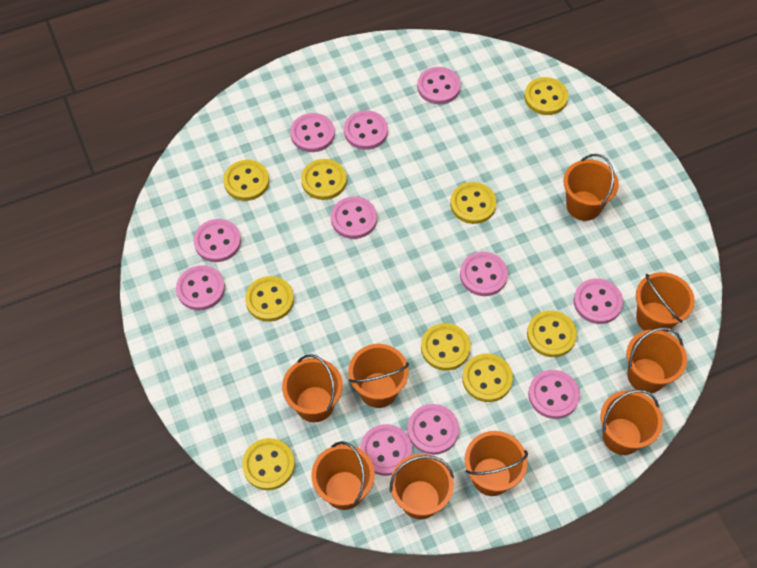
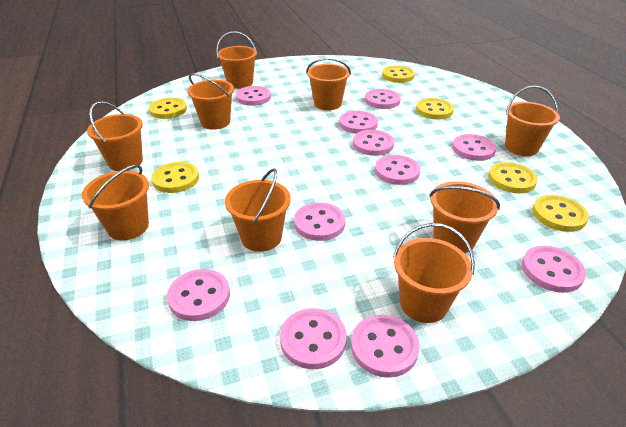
yellow button: [223,160,269,201] [242,438,295,490] [245,276,294,322] [301,159,347,200] [421,323,471,371] [450,182,497,224] [462,354,513,402] [524,77,568,115] [527,310,577,357] = 9 -> [149,97,187,119] [151,162,199,193] [382,66,415,83] [416,98,454,119] [488,162,538,193] [533,195,589,232] = 6

